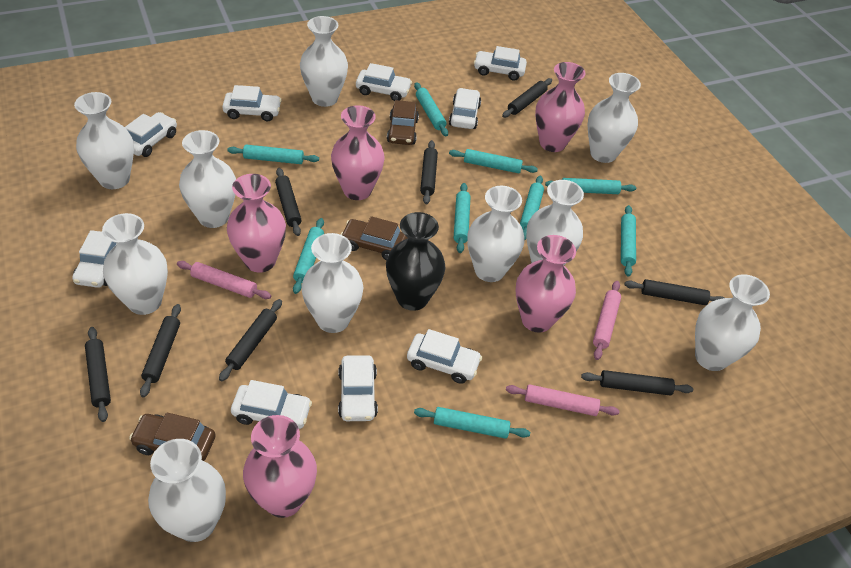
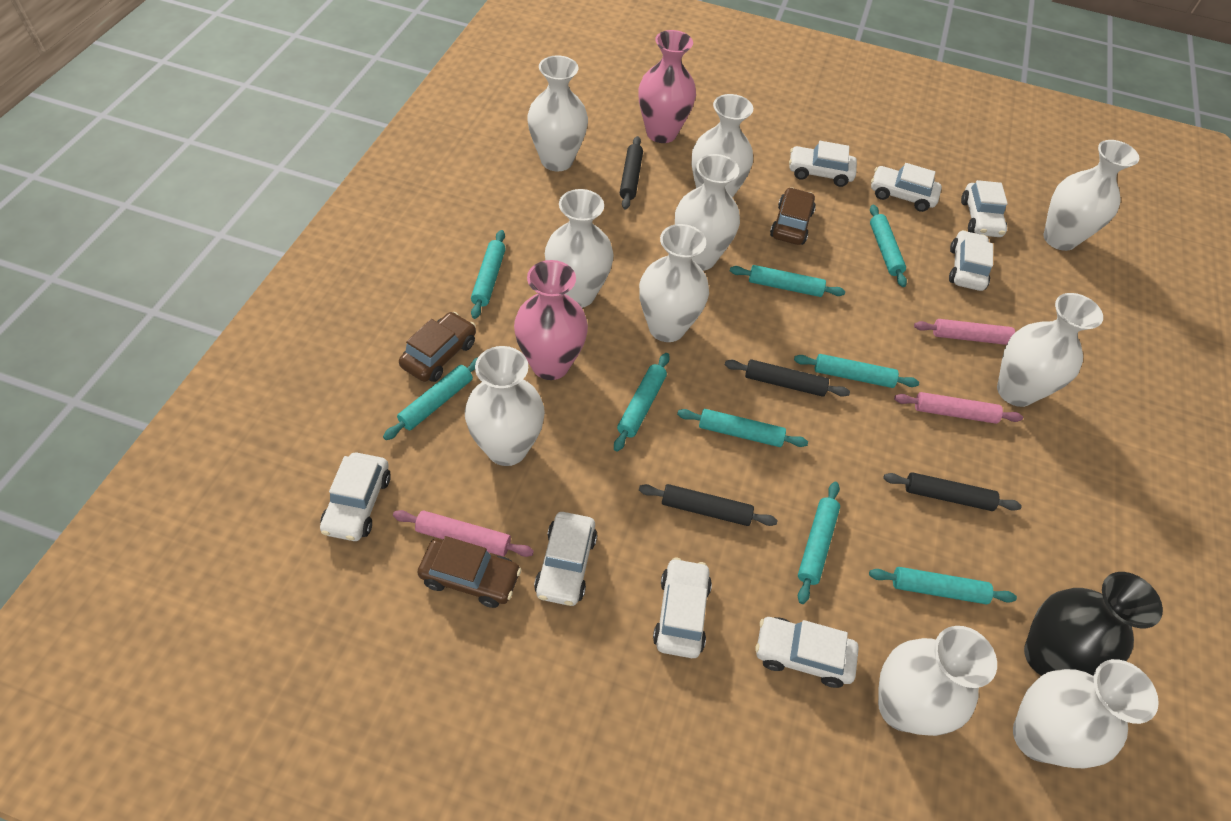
black rolling pin: [85,327,111,422] [140,304,181,397] [219,299,282,381] [275,168,302,236] [420,140,438,204] [502,78,552,118] [581,370,693,396] [624,279,724,305] = 8 -> [620,136,643,209] [639,484,777,526] [725,359,850,397] [883,472,1022,511] = 4
pink vase: [227,174,286,272] [243,415,317,518] [331,105,385,200] [516,235,576,333] [535,62,586,152] = 5 -> [514,260,588,380] [639,30,696,143] = 2
white car: [72,230,117,288] [125,112,177,157] [222,85,282,121] [231,380,312,429] [338,355,378,421] [356,63,412,101] [407,329,482,384] [449,88,481,129] [474,46,527,81] = 9 -> [320,453,391,541] [534,512,597,606] [653,558,712,658] [755,617,859,688] [789,141,857,187] [871,163,942,212] [949,230,993,291] [961,180,1008,237] = 8

